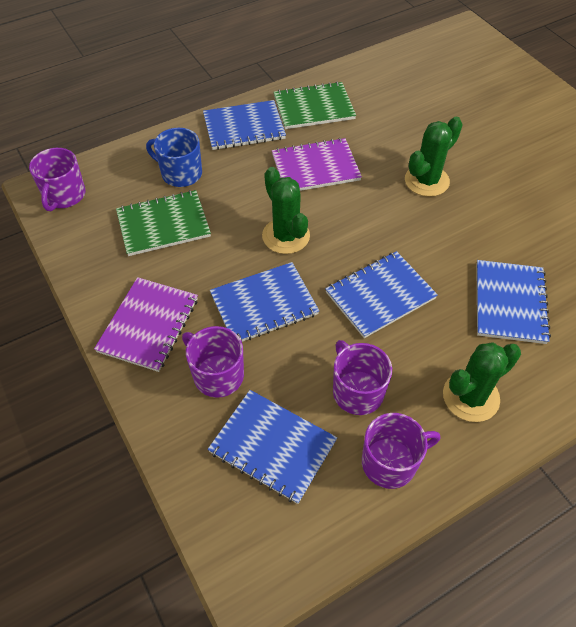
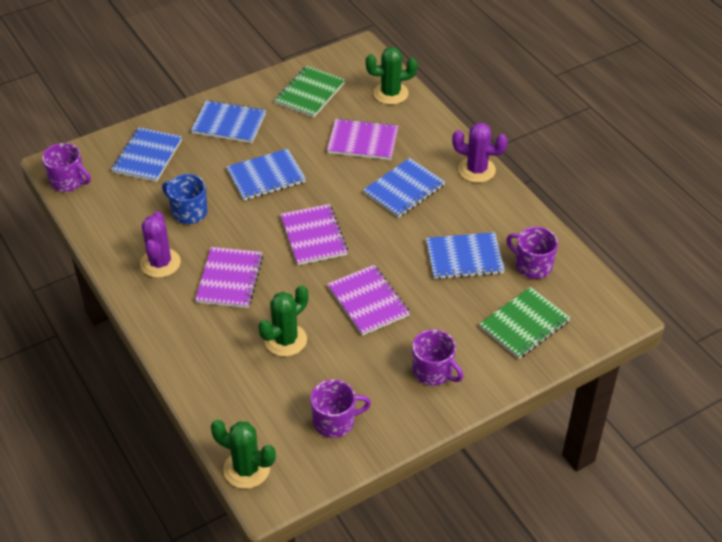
purple cactus: none = 0 -> [140,211,181,278] [452,123,508,183] = 2
purple notebook: [94,277,198,372] [272,138,362,191] = 2 -> [195,247,263,308] [280,204,348,265] [327,118,398,160] [327,265,410,336] = 4

